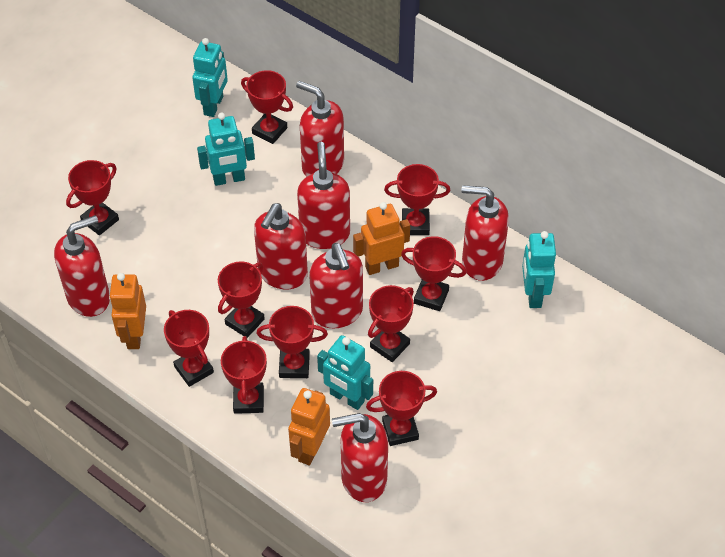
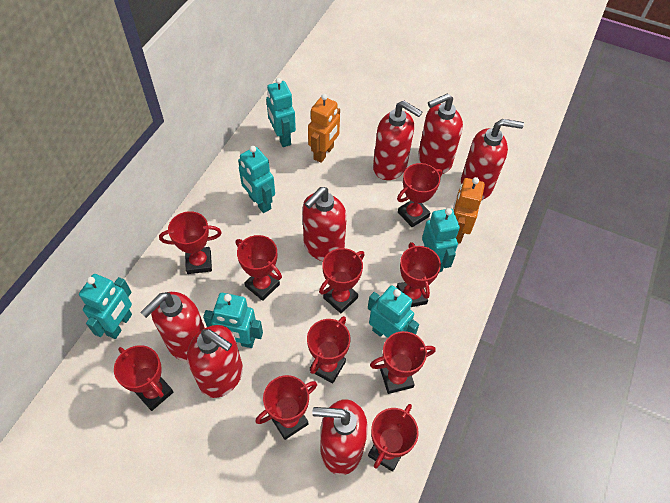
orange robot: [109,273,146,349] [288,388,330,465] [353,202,410,275] = 3 -> [308,94,340,163] [453,177,485,244] = 2
turquoise robot: [192,38,228,117] [197,113,255,186] [317,335,373,410] [522,231,556,308] = 4 -> [79,274,132,339] [203,293,263,348] [238,146,275,213] [266,78,296,147] [368,285,419,338] [422,208,460,272] = 6

